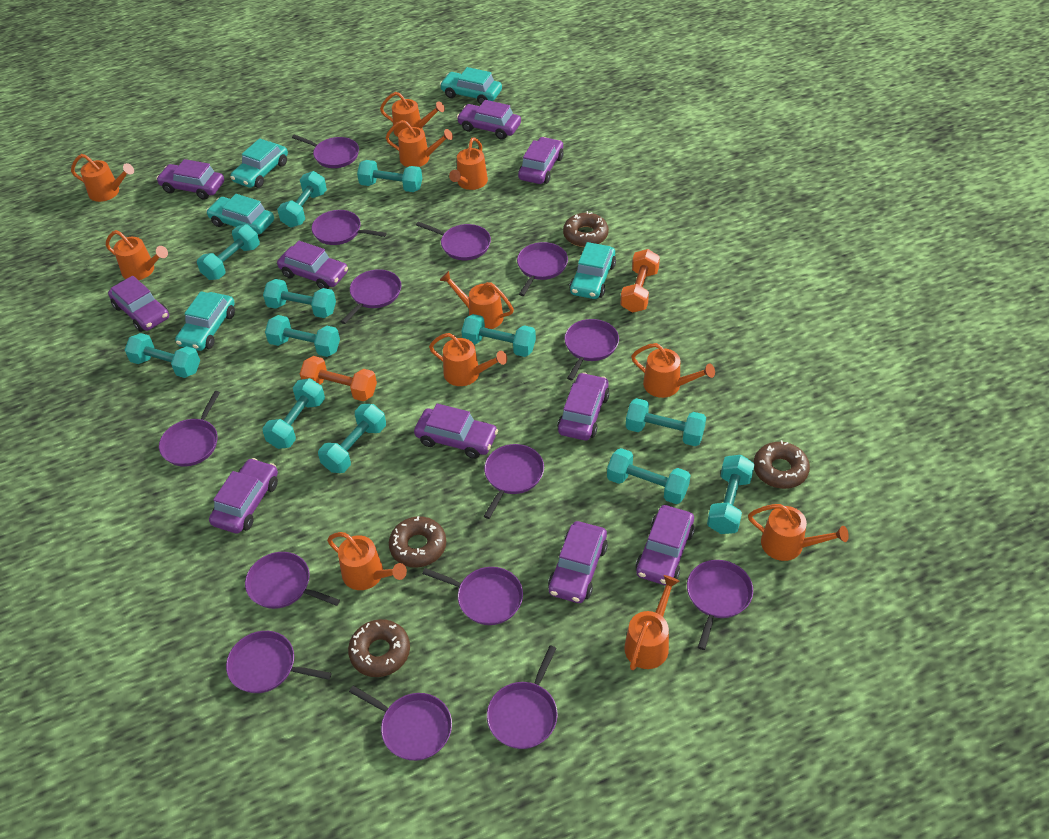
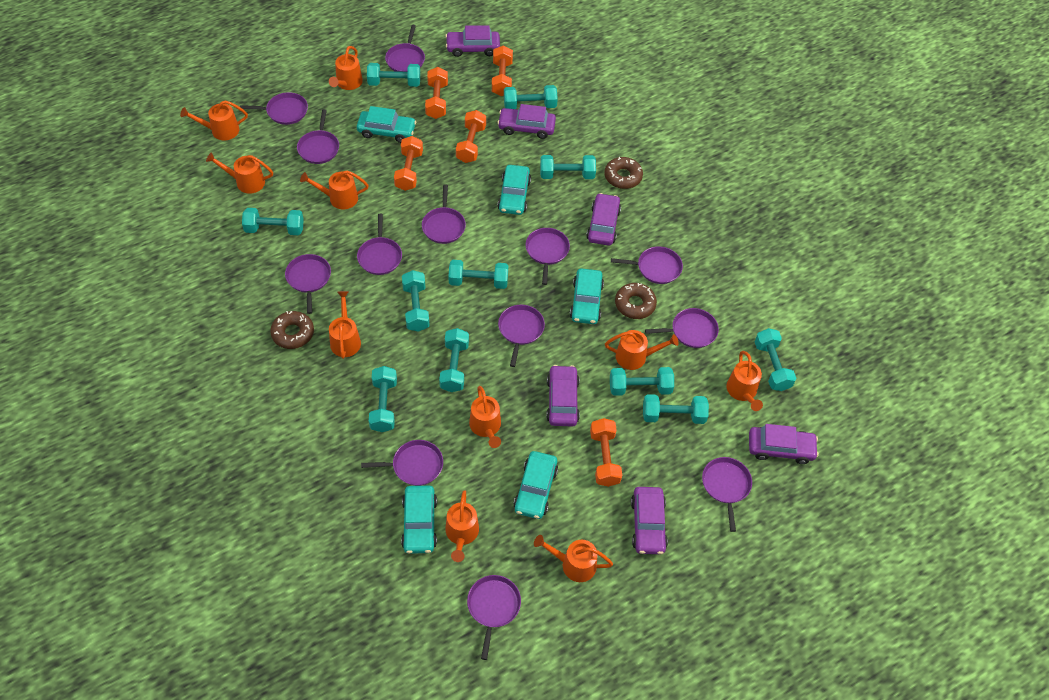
brown donut: [348,619,410,677] [389,516,446,568] [563,211,609,247] [754,440,810,489] = 4 -> [270,311,314,349] [604,157,643,189] [615,283,657,319] = 3
orange dumbbell: [300,356,377,401] [620,249,660,313] = 2 -> [394,136,423,191] [425,67,448,119] [456,110,486,163] [492,45,513,96] [590,418,622,487] = 5
orange watering can: [71,154,134,202] [106,230,168,280] [327,532,407,590] [380,92,445,137] [385,120,453,167] [429,333,507,386] [439,271,514,329] [449,137,488,190] [624,575,680,670] [631,343,715,398] [748,504,849,561] = 11 -> [180,101,248,140] [206,152,273,194] [300,170,369,210] [329,46,363,90] [329,291,361,359] [445,490,479,562] [469,386,501,448] [534,535,613,582] [605,330,679,370] [726,351,763,411] = 10
purple car: [108,276,169,332] [156,159,224,200] [209,458,278,533] [277,241,348,289] [414,403,498,459] [457,100,521,139] [518,137,564,184] [548,521,608,603] [557,372,610,440] [635,505,695,586] = 10 -> [446,25,500,57] [497,104,556,139] [546,365,580,427] [586,193,621,246] [631,487,668,554] [749,424,819,464] = 6
purple pan: [159,391,220,466] [226,631,332,693] [245,552,340,609] [292,135,359,168] [312,210,387,245] [341,269,401,324] [349,686,452,761] [416,221,491,260] [422,567,523,625] [484,444,544,519] [487,645,558,749] [517,242,568,296] [564,319,619,381] [687,560,753,650] = 14 -> [240,92,308,125] [285,254,331,314] [297,109,339,164] [357,214,402,275] [361,440,443,486] [385,25,425,72] [422,184,466,244] [467,575,521,660] [498,305,545,367] [526,228,570,285] [611,246,683,284] [645,308,719,348] [702,457,752,532] = 13
turquoise dumbbell: [125,333,200,378] [197,224,260,280] [262,378,325,449] [263,279,336,318] [265,315,340,357] [277,171,327,228] [318,404,386,473] [357,160,422,192] [461,314,536,357] [607,448,690,504] [626,398,706,446] [707,455,755,534] = 12 -> [242,208,304,235] [367,63,420,87] [369,366,397,432] [402,270,430,332] [439,328,469,392] [448,260,508,289] [504,85,558,109] [540,155,596,179] [610,367,674,396] [643,394,709,424] [754,328,796,391] = 11

